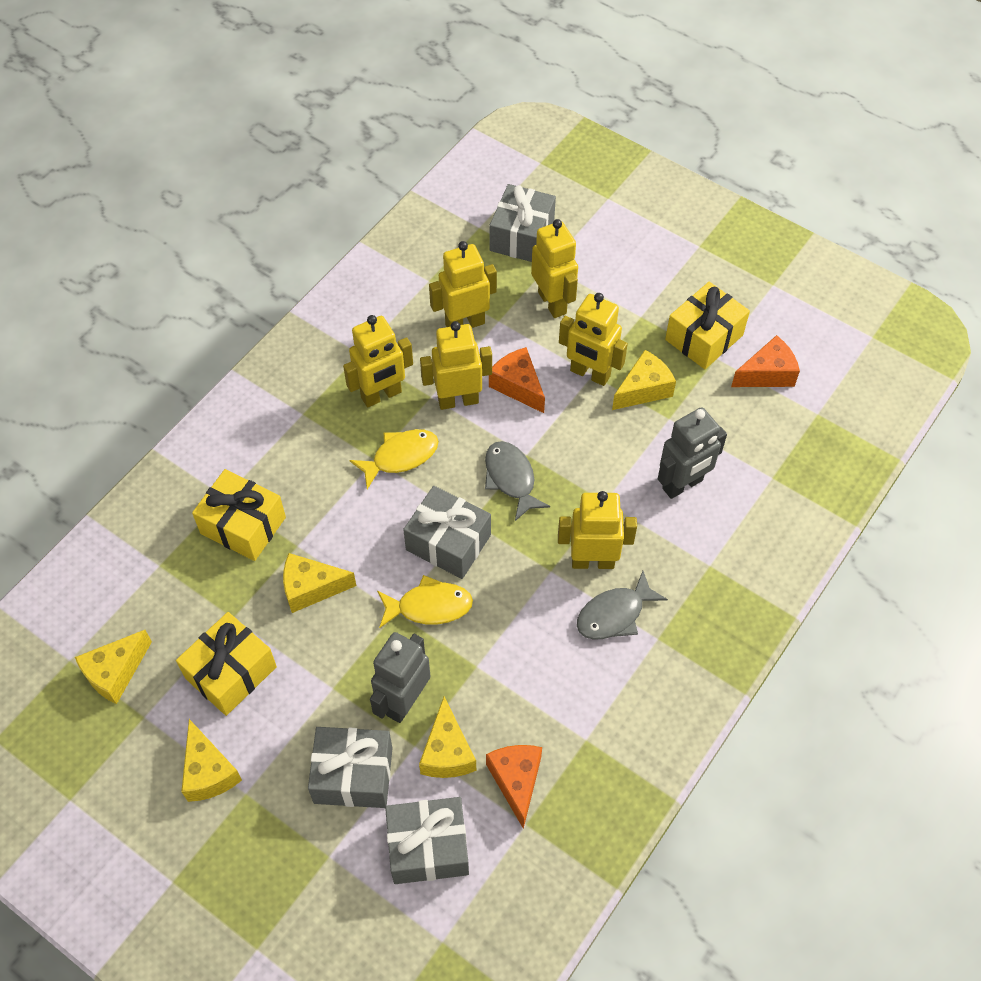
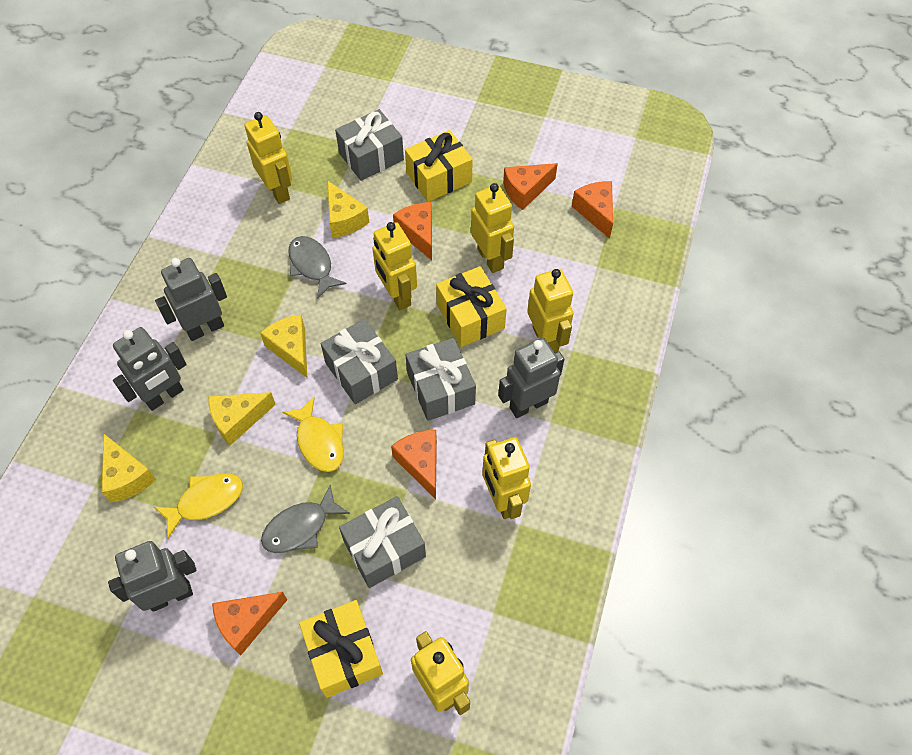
grey robot: [370,632,431,723] [658,407,727,499] = 2 -> [108,541,196,612] [113,327,187,411] [155,258,227,341] [498,338,564,418] = 4
orange cheese: [486,745,542,829] [489,347,545,413] [731,335,800,387] = 3 -> [212,592,287,656] [391,430,437,499] [393,202,432,260] [503,163,558,210] [572,181,613,239] = 5
yellow cheese: [75,630,152,704] [181,719,242,802] [283,553,356,613] [419,696,476,778] [612,350,676,410] = 5 -> [102,434,156,503] [208,392,276,445] [260,315,307,378] [327,180,369,238] = 4

